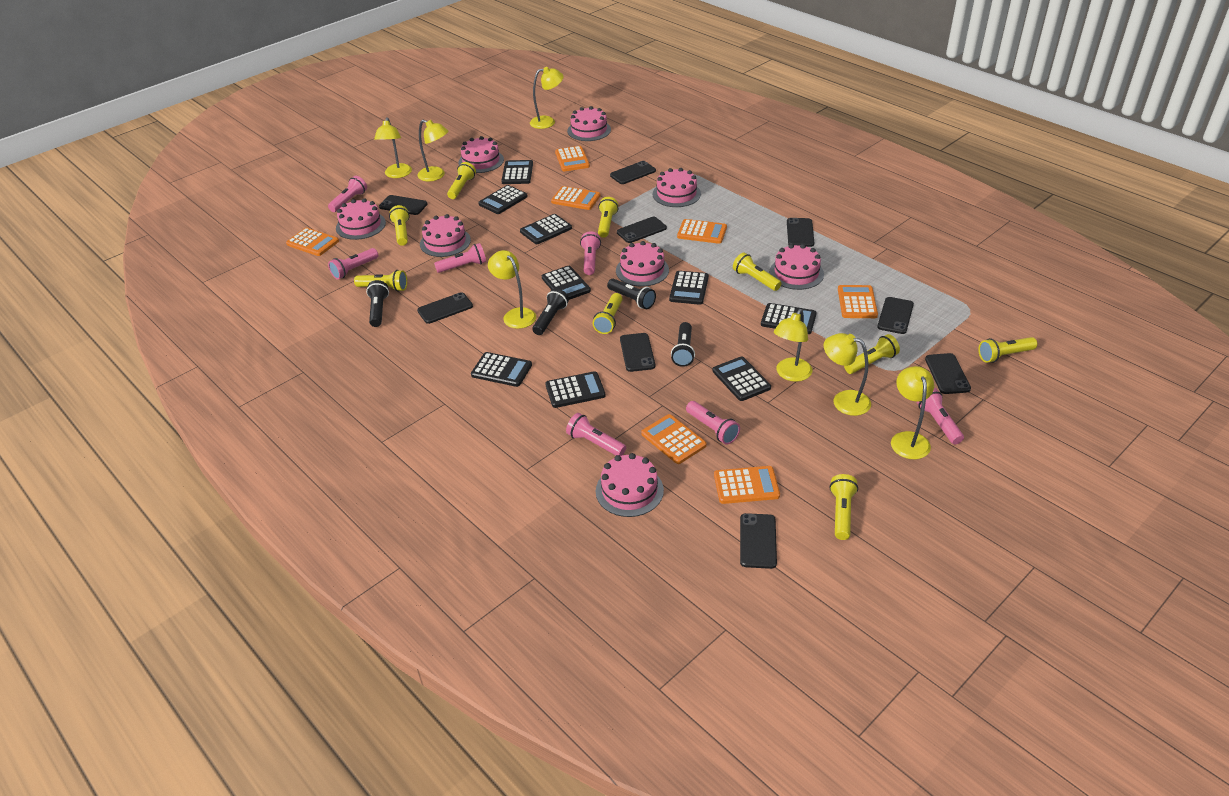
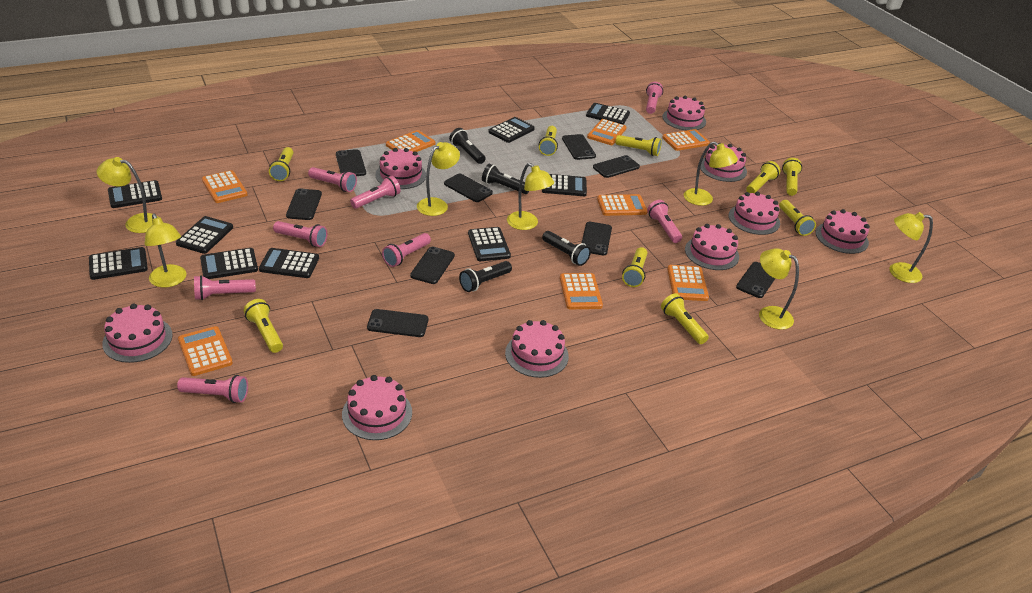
orange calculator: [286,228,339,256] [551,186,600,210] [555,146,590,171] [641,414,707,464] [677,219,727,244] [714,466,780,504] [838,285,878,318] = 7 -> [178,326,233,376] [202,170,247,203] [386,130,435,152] [560,273,603,310] [587,119,627,145] [597,194,647,216] [662,129,710,151] [667,265,709,301] = 8
pink cake: [336,198,386,240] [420,214,471,257] [458,136,504,173] [567,106,611,141] [596,453,664,517] [616,241,669,286] [653,168,701,207] [769,244,824,290] = 8 -> [102,303,173,363] [342,375,412,440] [375,148,426,189] [505,320,569,378] [662,96,706,130] [685,224,739,270] [700,143,747,182] [728,192,780,235] [816,209,870,254] = 9
pink flashlight: [328,176,367,212] [328,248,378,279] [434,243,486,273] [566,413,626,456] [580,231,601,275] [686,401,740,444] [916,388,964,444] = 7 -> [177,375,248,403] [194,275,256,300] [273,221,327,247] [308,167,357,192] [350,176,401,209] [382,233,431,267] [646,82,663,114] [647,200,682,243] = 8

